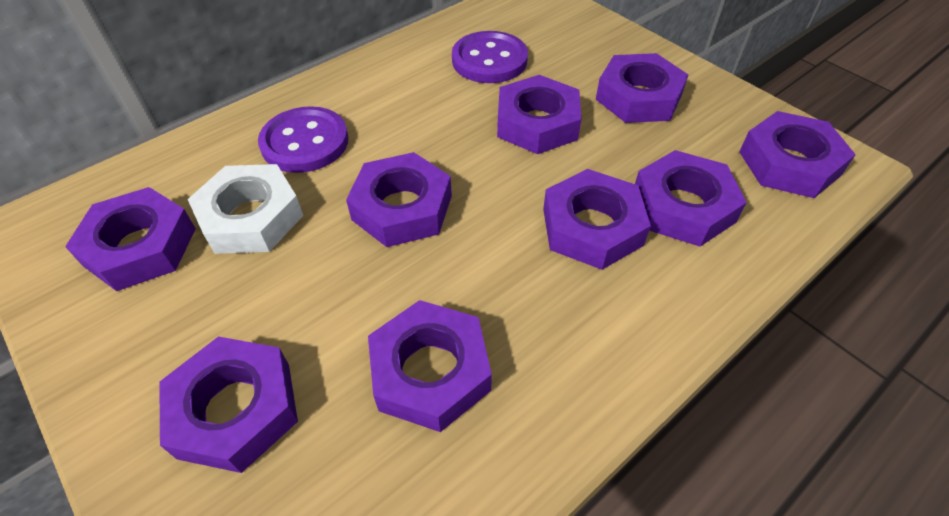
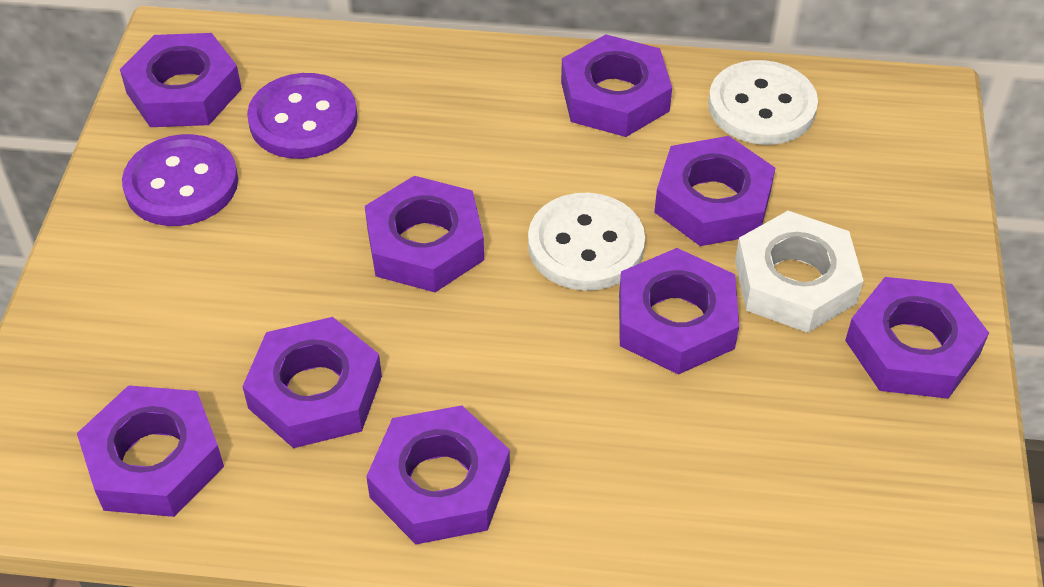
white button: none = 0 -> [528,193,645,291] [708,60,818,145] = 2

